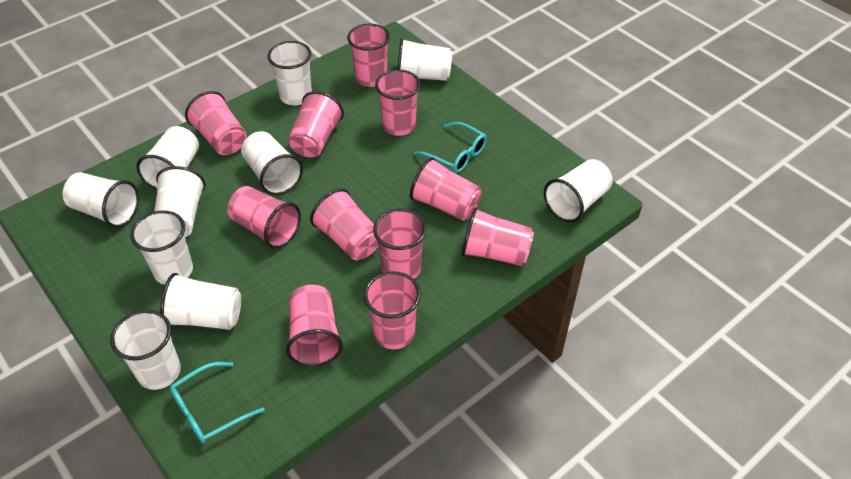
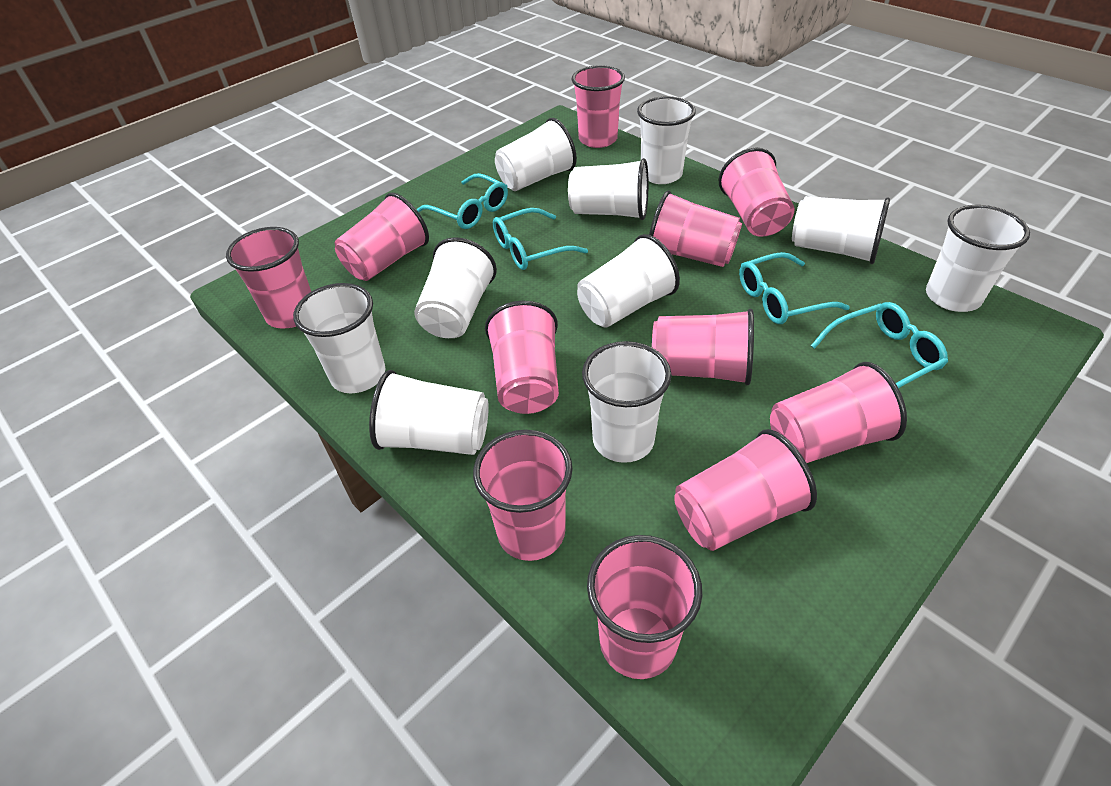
turquoise glasses: [169,362,265,443] [414,122,487,173] = 2 -> [417,173,508,229] [493,208,588,270] [739,252,850,324] [811,302,948,388] = 4

